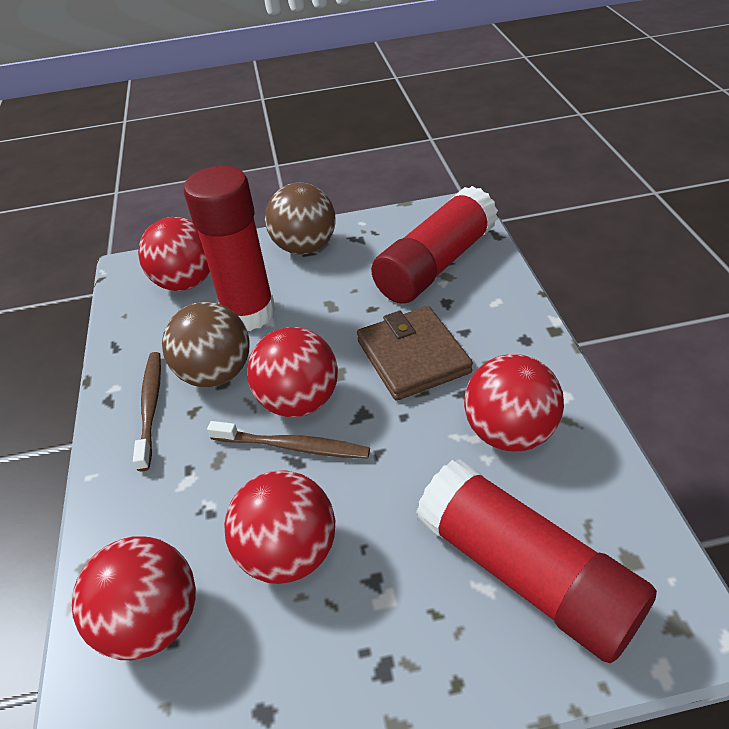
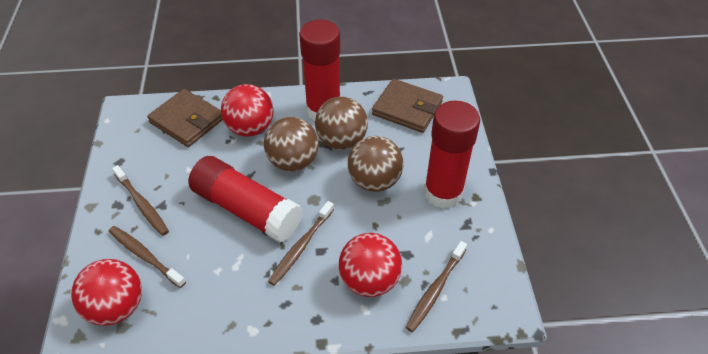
brown ball: [162,302,249,387] [265,183,335,255] = 2 -> [264,117,319,171] [315,96,368,150] [348,136,404,192] = 3
brown toothbrush: [133,352,161,471] [207,421,370,459] = 2 -> [109,226,186,288] [112,165,169,236] [268,201,334,286] [406,241,467,332] = 4
brown wallet: [357,306,473,401] = 1 -> [147,89,223,147] [372,79,443,133] = 2
red ball: [72,536,196,660] [138,217,210,291] [224,470,335,584] [247,327,338,417] [464,354,564,452] = 5 -> [71,259,142,326] [221,84,274,137] [339,233,402,297] = 3

